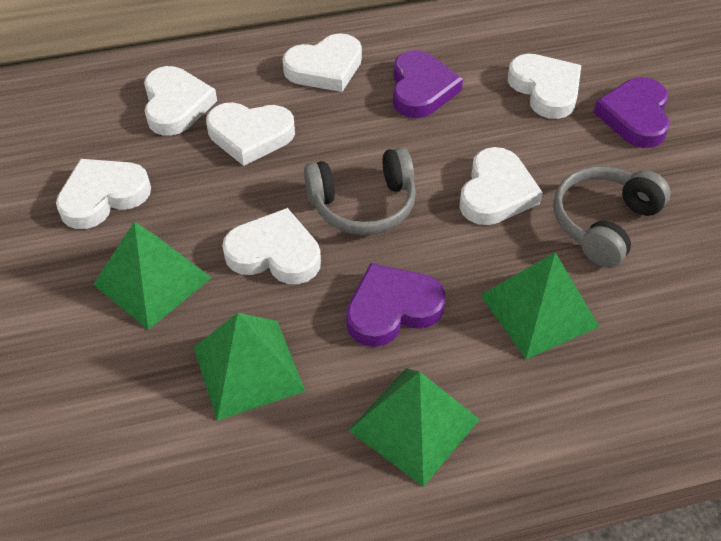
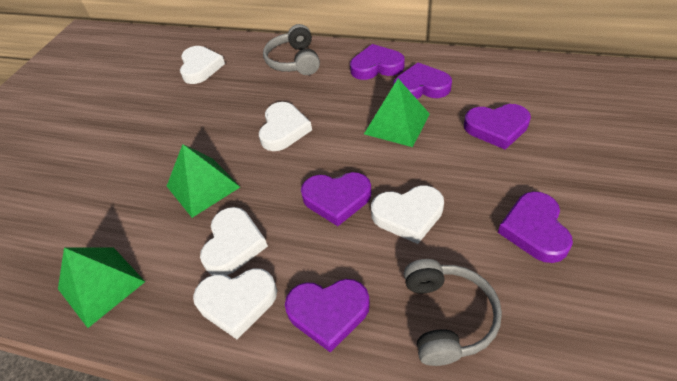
green pyramid: [93,222,212,330] [193,313,305,421] [348,368,480,487] [481,252,599,359] = 4 -> [58,247,145,328] [167,144,240,218] [364,79,430,147] = 3
purple heart: [346,263,446,347] [393,50,463,118] [593,77,670,148] = 3 -> [285,279,370,353] [301,172,371,226] [350,44,405,80] [393,62,452,99] [464,104,531,150] [498,192,573,263] = 6
white heart: [56,159,151,229] [144,66,217,136] [206,102,295,166] [222,208,321,284] [282,33,362,92] [459,147,543,225] [508,54,581,119] = 7 -> [180,46,225,84] [193,268,277,339] [200,207,268,276] [259,102,312,151] [371,186,444,244] = 5

